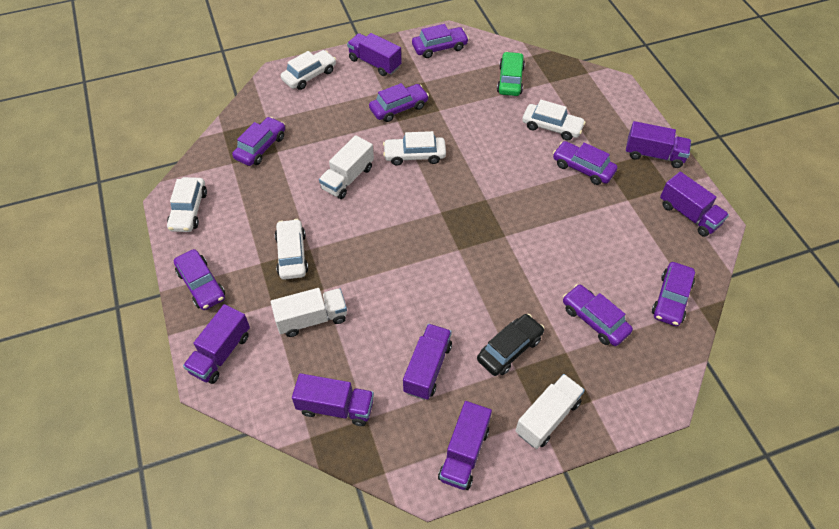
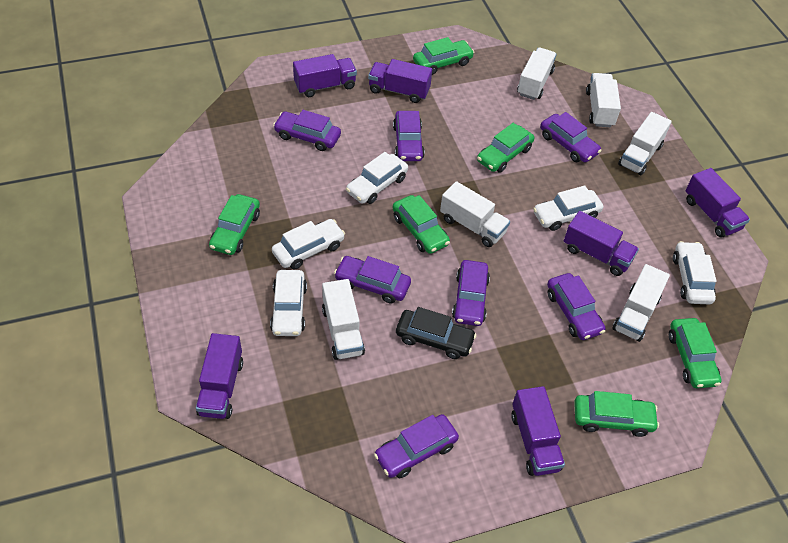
green car: [497,52,525,96] = 1 -> [209,194,260,255] [393,195,450,254] [413,37,474,75] [477,123,534,173] [574,391,659,437] [669,318,722,388] = 6
purple truck: [183,304,250,384] [292,373,374,426] [347,33,402,76] [403,324,452,400] [438,401,492,490] [626,121,691,168] [660,172,729,237] = 7 -> [196,333,243,419] [293,54,357,97] [368,59,432,103] [511,386,565,476] [564,211,639,276] [685,168,750,238] = 6
white truck: [271,288,347,337] [319,135,374,199] [515,374,585,449] = 3 -> [322,279,365,360] [440,181,510,247] [517,47,557,100] [586,73,621,127] [612,264,670,342] [618,112,672,176] = 6

